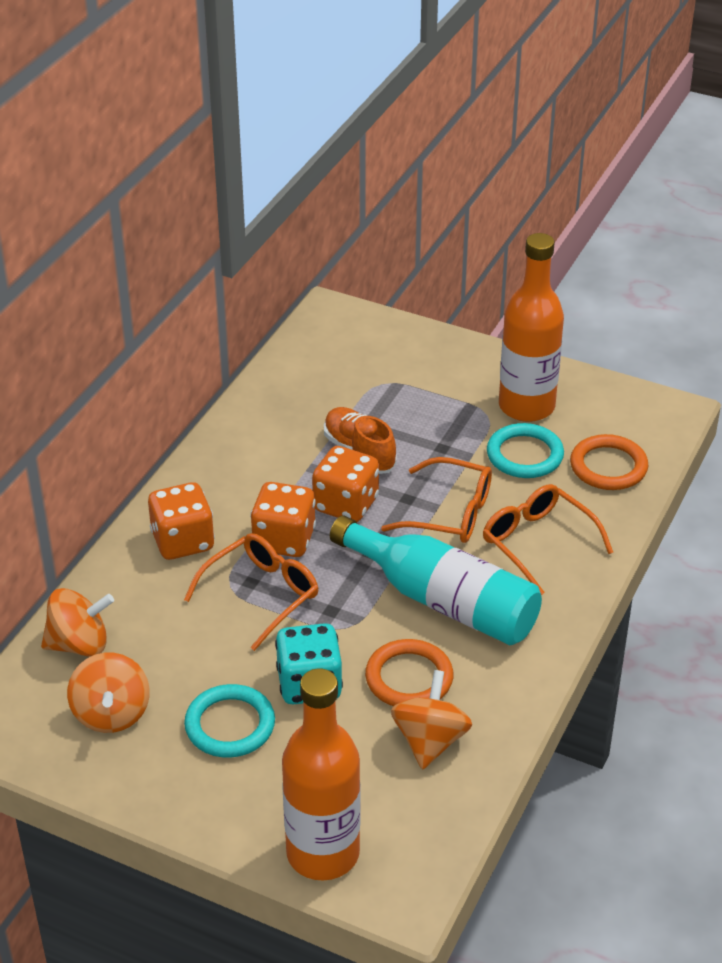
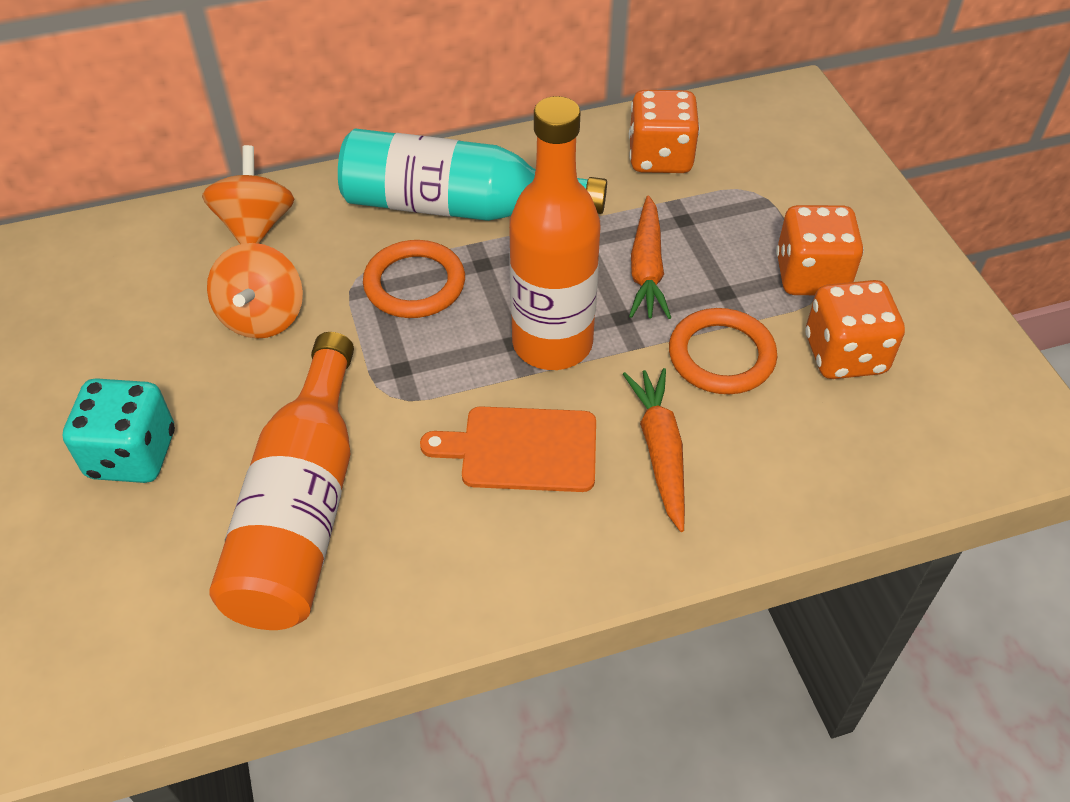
orange carrot: none = 0 -> [623,368,685,532] [629,195,671,319] = 2
orange cutting board: none = 0 -> [420,406,596,492] = 1
orange glasses: [184,533,318,651] [381,457,492,543] [483,484,613,595] = 3 -> none = 0
orange shoe: [324,407,397,474] = 1 -> none = 0
orange spinning top: [41,588,114,657] [67,653,150,733] [391,670,472,769] = 3 -> [202,145,294,244] [207,243,303,339] = 2
turquoise ring: [184,684,275,758] [487,423,564,478] = 2 -> none = 0

